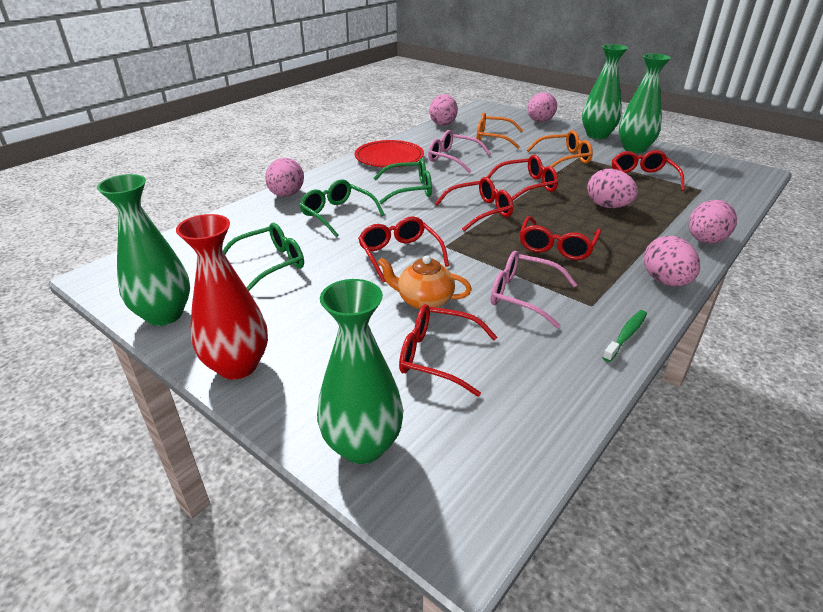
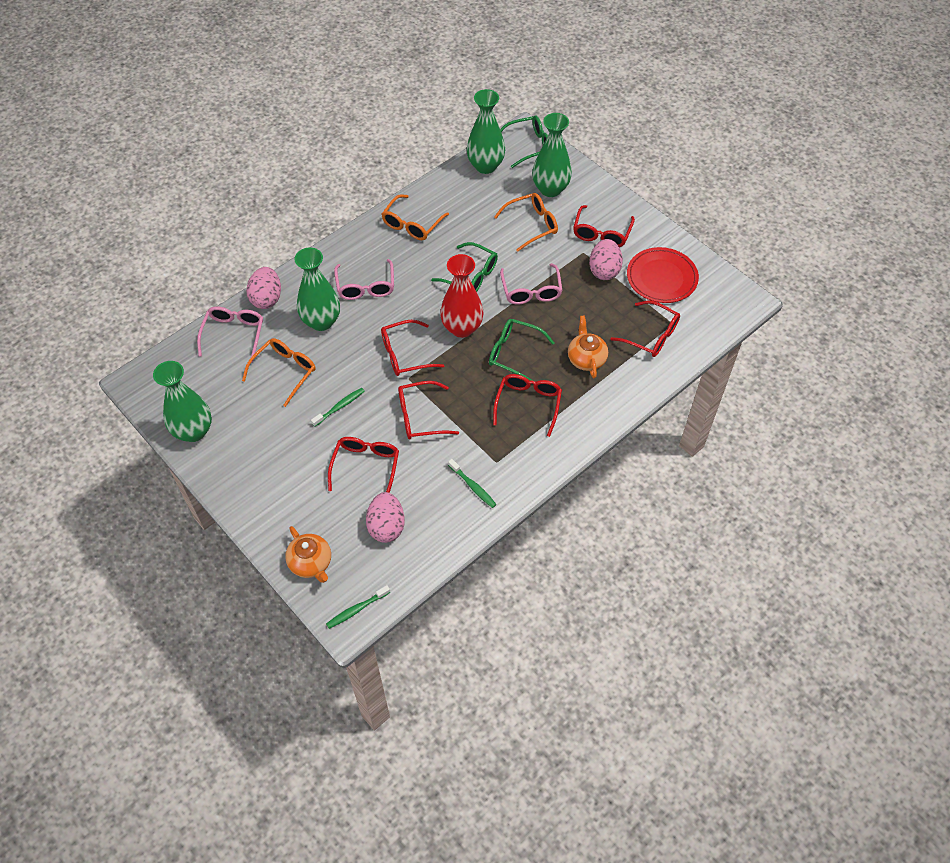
green toothbrush: [602,310,647,362] = 1 -> [311,388,365,427] [326,585,390,629] [448,459,497,508] = 3
orange glasses: [477,112,523,149] [527,130,593,167] = 2 -> [242,338,316,407] [382,194,449,240] [494,193,558,252] = 3
orange teapot: [377,255,472,309] = 1 -> [285,526,331,583] [568,315,608,378] = 2
pink egg: [265,158,304,197] [429,94,458,126] [527,92,557,122] [587,169,638,208] [644,236,700,286] [689,200,737,244] = 6 -> [246,267,281,309] [366,492,405,543] [589,239,623,280] = 3
pink glasses: [428,130,491,173] [491,251,577,328] = 2 -> [197,306,263,363] [334,259,394,300] [500,263,563,305] = 3

